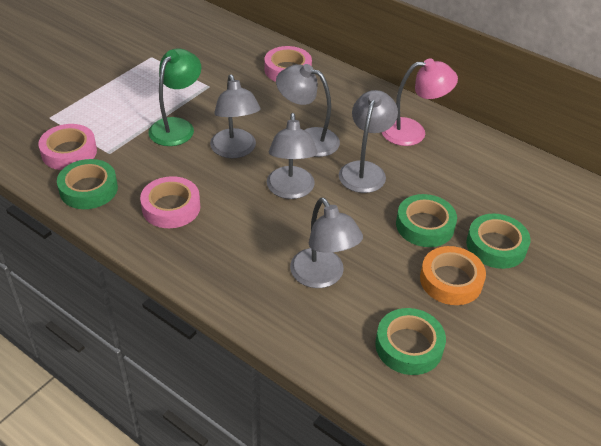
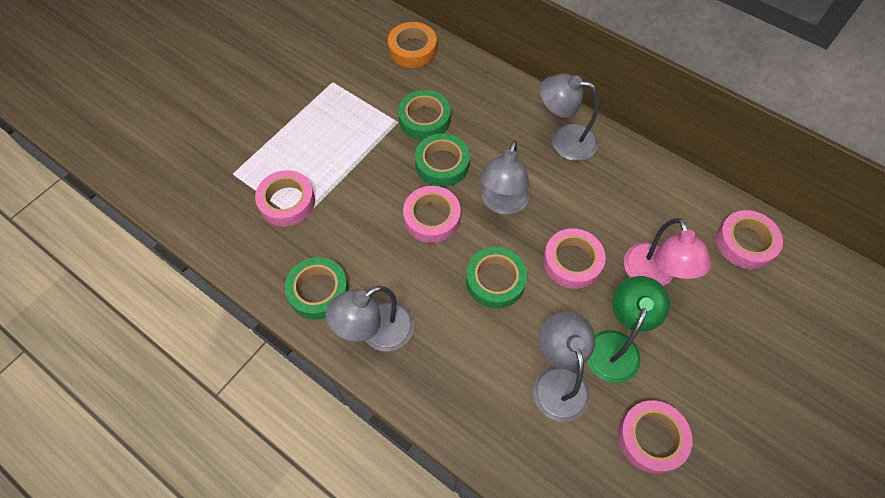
grey lamp: [210,74,261,158] [267,113,317,199] [276,64,340,157] [290,197,363,288] [339,90,398,193] = 5 -> [325,286,414,351] [480,141,530,215] [533,312,595,422] [540,73,599,161] = 4
pink tape: [38,124,97,170] [140,176,200,228] [265,46,312,82] = 3 -> [255,170,315,226] [403,186,461,243] [543,228,606,289] [618,400,692,474] [716,210,783,269] = 5

